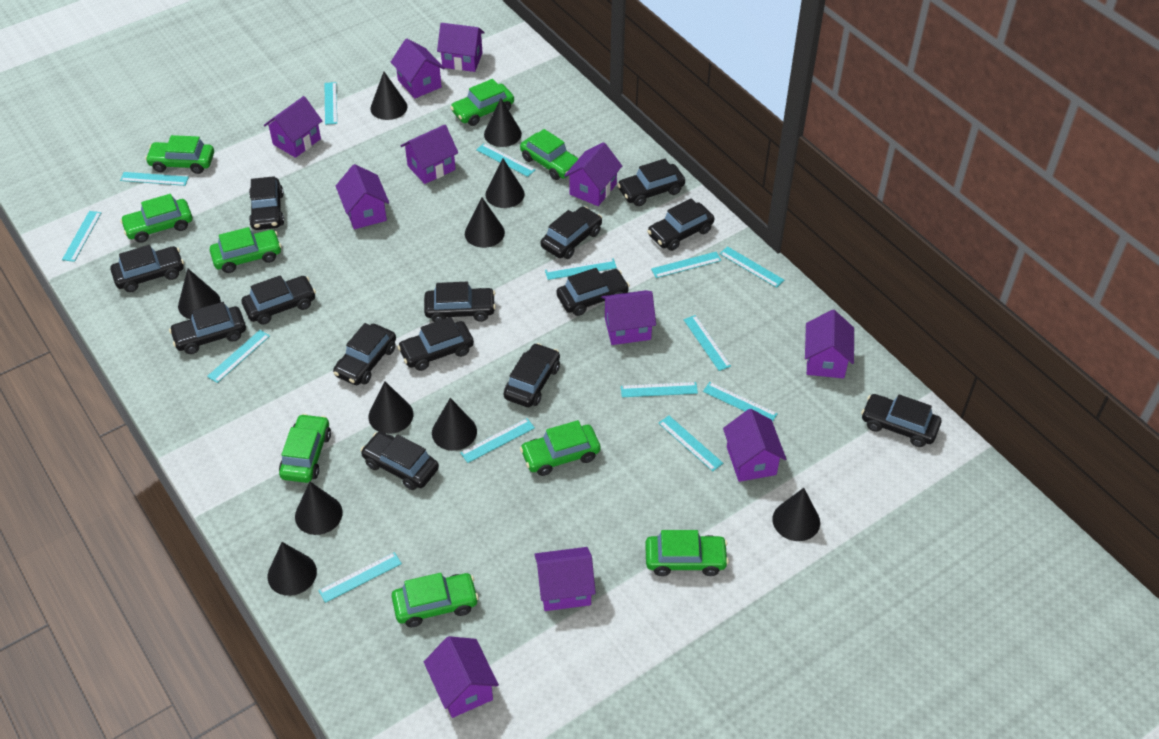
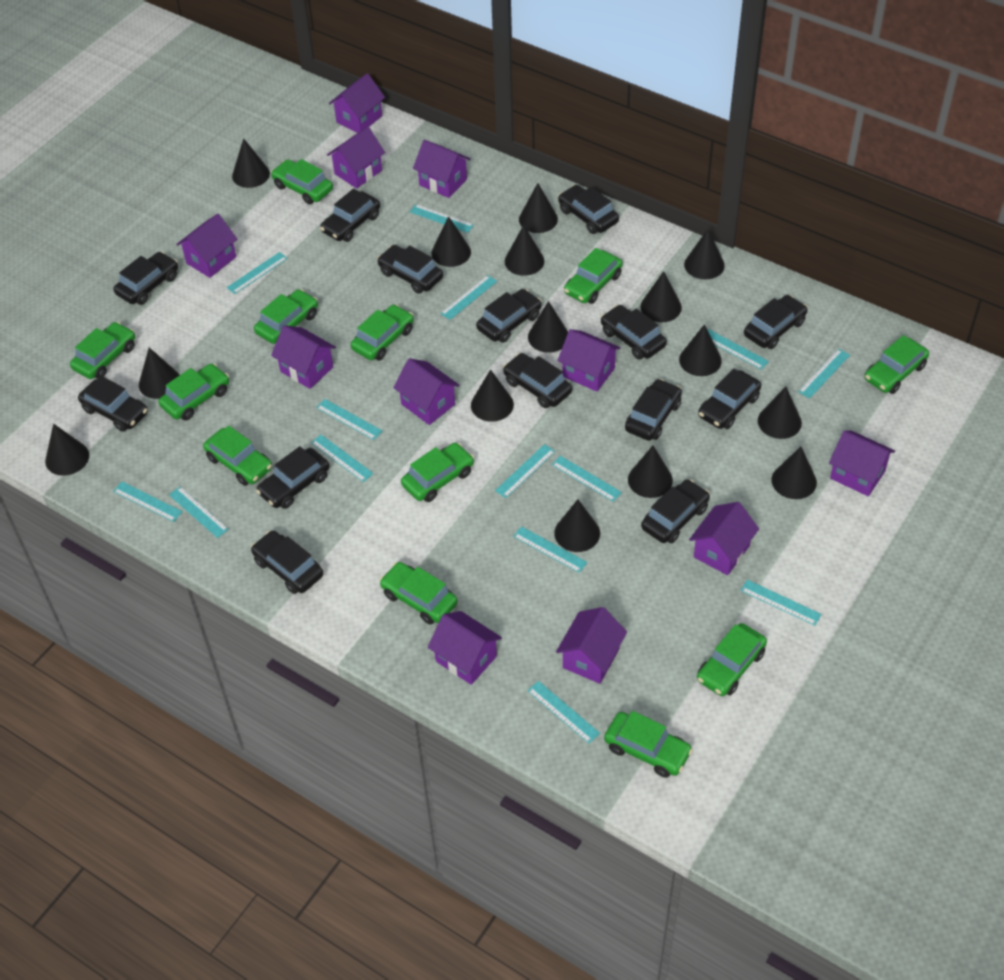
black cone: [178,269,221,319] [268,542,317,596] [295,482,343,535] [368,381,413,434] [370,72,407,120] [432,398,477,451] [465,197,505,248] [484,98,522,147] [485,158,525,208] [772,488,820,541] = 10 -> [45,424,89,476] [139,348,179,399] [232,138,270,188] [431,216,471,267] [471,369,514,422] [505,225,544,276] [519,183,558,233] [528,301,568,353] [554,499,600,552] [628,446,673,498] [640,271,682,322] [679,324,722,376] [684,229,725,279] [758,387,802,439] [772,447,817,499] = 15
green car: [120,194,192,243] [145,135,214,174] [210,227,282,273] [279,414,331,483] [392,573,479,627] [450,79,514,126] [520,129,579,180] [520,420,601,476] [645,530,729,576] = 9 -> [70,322,135,379] [159,364,229,420] [203,426,272,486] [254,289,318,344] [271,159,333,205] [351,304,414,360] [380,562,458,625] [401,443,474,502] [564,248,623,304] [604,711,693,778] [697,623,767,696] [864,335,929,394] = 12

